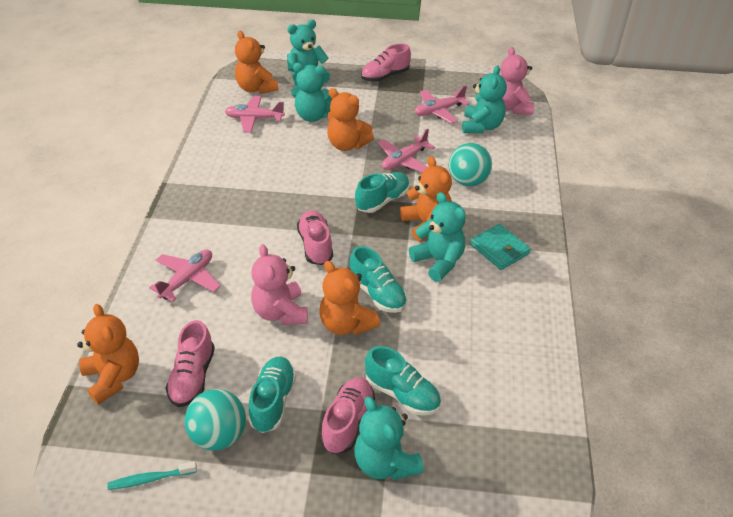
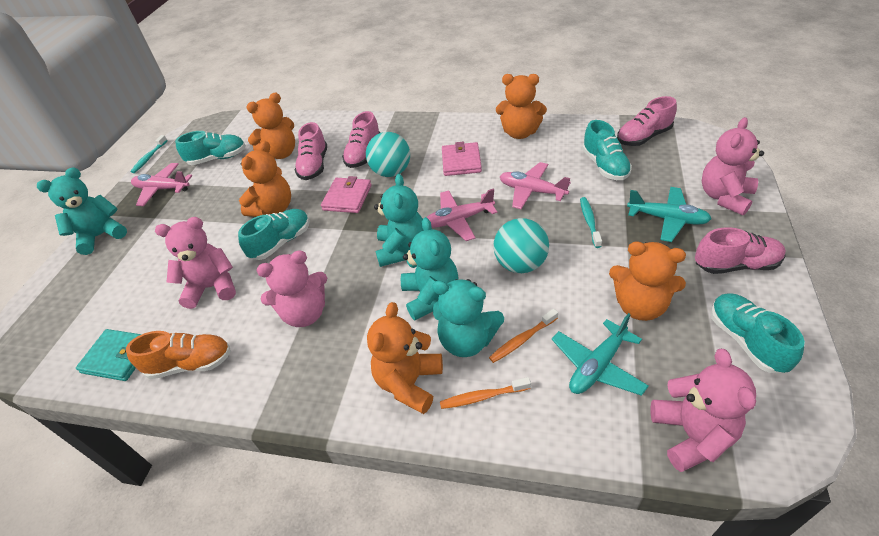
orange shoe: none = 0 -> [126,331,231,379] = 1
orange toothbrush: none = 0 -> [440,377,531,409] [489,309,558,363] = 2
pink plane: [149,250,221,302] [225,96,285,133] [378,129,435,172] [415,86,470,124] = 4 -> [131,163,192,206] [426,188,497,241] [500,162,571,209] = 3
pink teddy bear: [251,244,308,325] [500,47,534,115] = 2 -> [155,217,236,309] [256,250,327,327] [651,349,756,472] [702,117,764,215] = 4
pink wallet: none = 0 -> [321,176,372,213] [442,142,482,176] = 2
turquoise plane: none = 0 -> [552,313,649,396] [627,187,711,242] = 2
turquoise teddy bear: [287,20,330,85] [291,63,332,122] [354,397,424,480] [409,192,466,282] [462,65,507,133] = 5 -> [37,167,127,255] [374,174,424,267] [401,217,458,320] [432,279,504,357] = 4
turquoise toothbrush: [107,461,197,490] = 1 -> [130,135,168,173] [580,197,602,248] = 2

